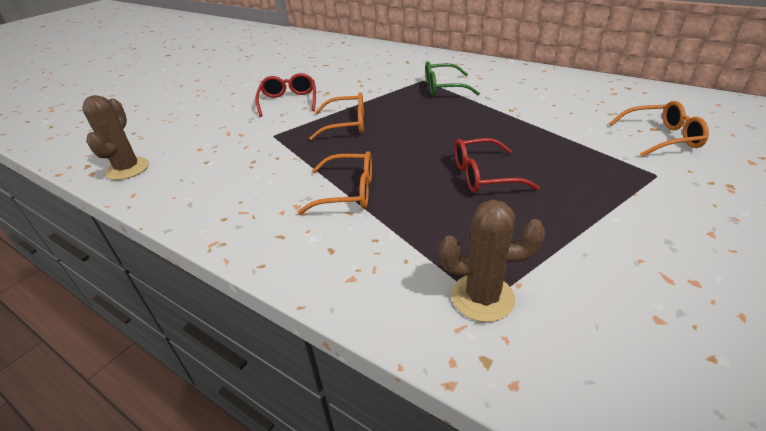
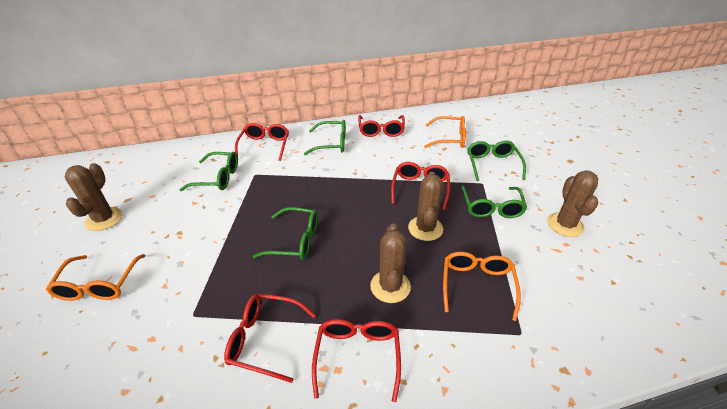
brown cactus: [82,95,149,180] [439,200,546,322] = 2 -> [65,163,123,231] [370,224,411,303] [408,172,444,241] [547,170,598,237] = 4
green glasses: [425,61,480,96] = 1 -> [180,152,238,191] [253,207,318,260] [304,120,346,155] [461,186,527,218] [467,140,526,181] = 5
red glasses: [255,73,316,117] [454,138,540,193] = 2 -> [224,293,316,383] [235,123,289,161] [312,319,401,402] [358,115,405,137] [391,162,450,210] = 5

